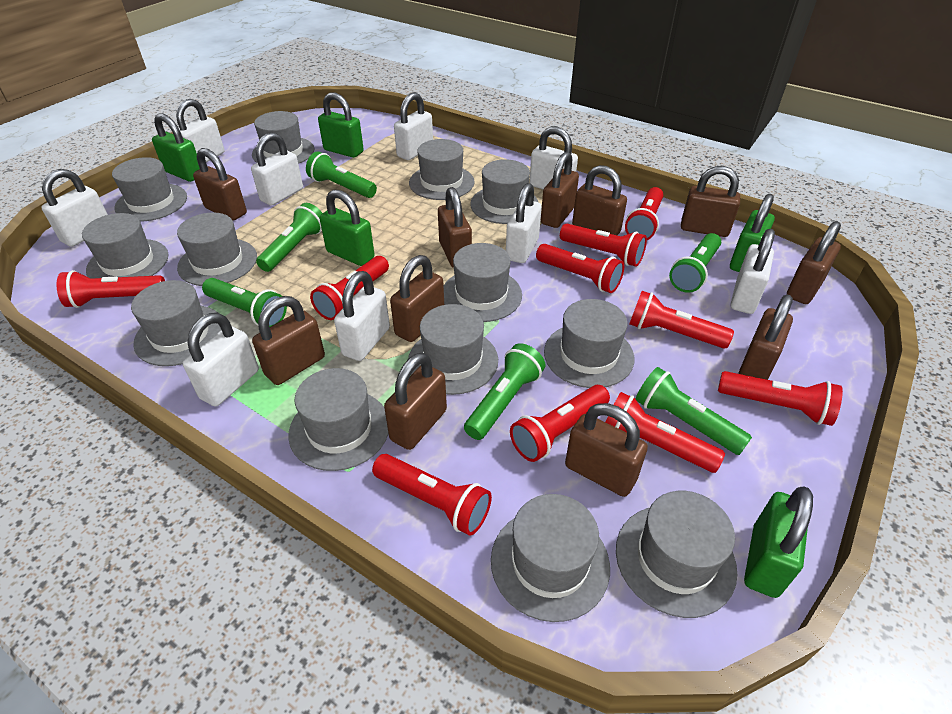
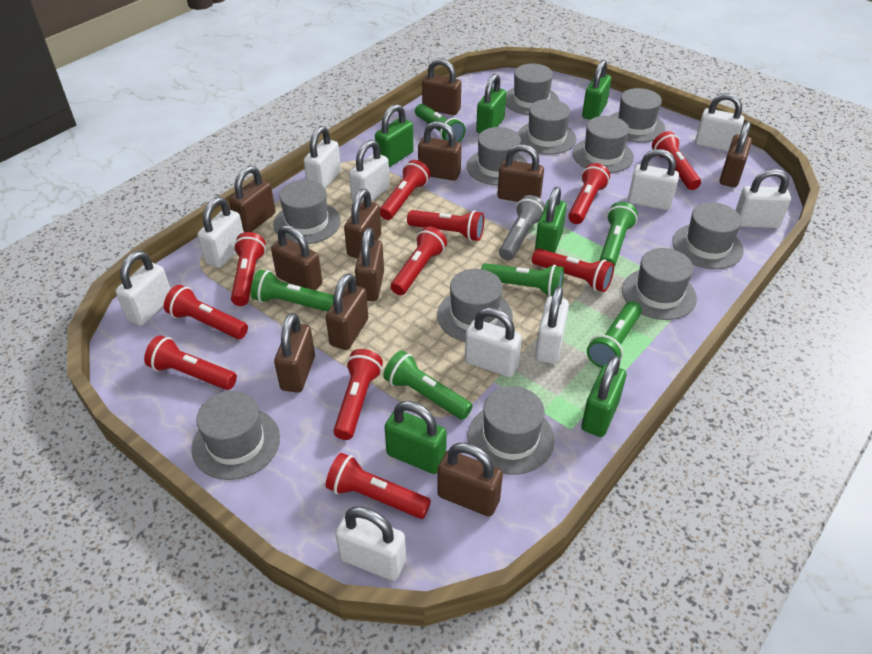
green padlock: [152,113,200,182] [318,92,364,158] [320,189,375,266] [730,194,775,272] [744,487,813,598] = 5 -> [375,104,414,167] [384,401,447,474] [476,73,506,133] [535,187,567,253] [582,59,611,120] [582,355,626,437] = 6
grey flashlight: none = 0 -> [499,195,545,260] = 1
grey hat: [82,213,168,279] [112,157,187,222] [131,280,221,366] [177,212,257,286] [252,111,314,164] [288,368,389,471] [408,304,498,395] [409,139,475,200] [444,243,522,322] [470,159,538,224] [491,494,610,622] [544,299,634,388] [616,491,737,618] = 13 -> [191,391,280,480] [273,180,341,244] [437,269,513,342] [467,127,527,185] [468,386,555,475] [506,64,559,115] [518,99,576,155] [572,116,634,173] [611,88,665,143] [622,248,697,320] [672,202,743,269] = 11
red flashlight: [57,270,165,308] [310,256,389,320] [372,454,492,536] [510,385,610,462] [536,244,624,293] [560,224,647,267] [606,392,725,473] [625,187,663,240] [629,291,734,349] [718,371,843,426] = 10 -> [144,335,237,390] [164,285,248,339] [231,232,266,306] [326,453,431,519] [333,349,383,440] [380,160,430,220] [391,227,447,295] [407,210,484,241] [532,249,614,292] [568,163,610,224] [652,131,701,190] = 11
white padlock: [41,169,108,247] [176,99,225,162] [183,313,259,407] [251,133,303,206] [334,271,390,361] [394,92,433,160] [506,183,541,263] [529,126,578,190] [731,229,775,314] = 9 -> [116,251,171,326] [198,197,244,268] [304,126,341,189] [335,506,406,581] [349,140,390,202] [465,308,522,377] [535,286,569,364] [628,149,679,210] [695,93,744,152] [736,169,791,228] = 10

